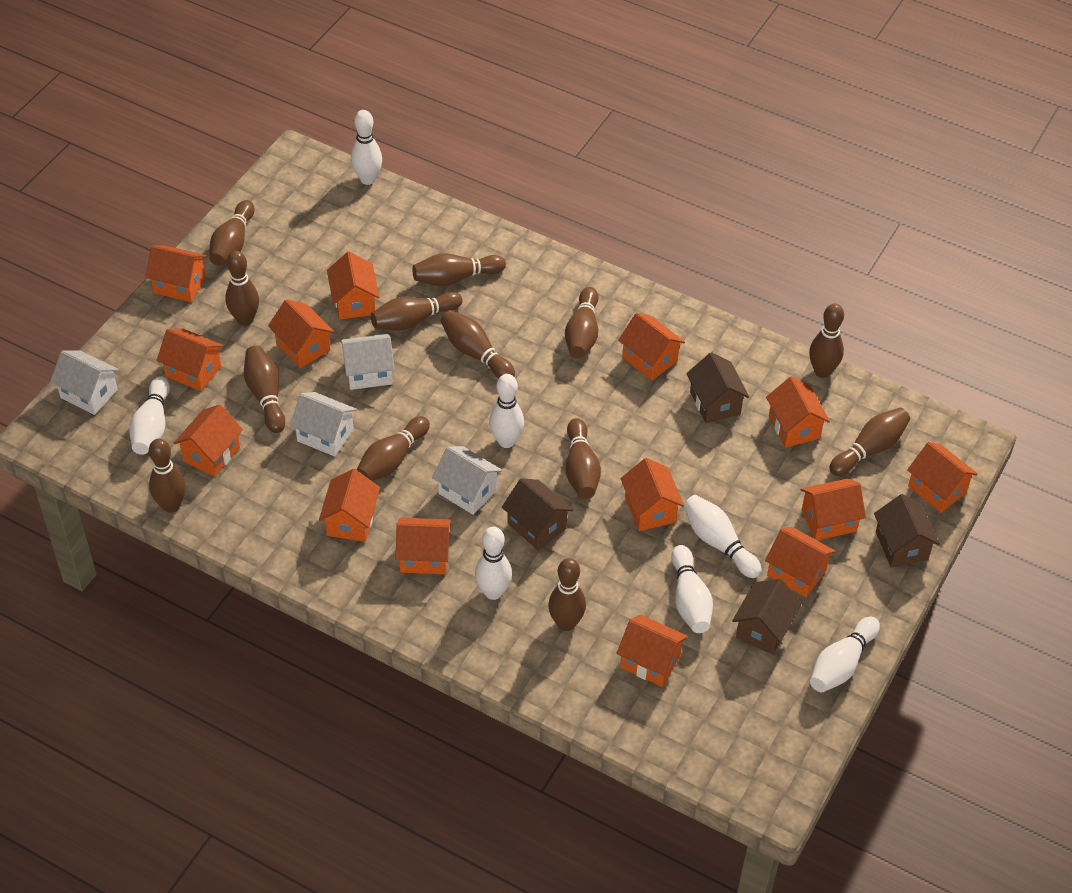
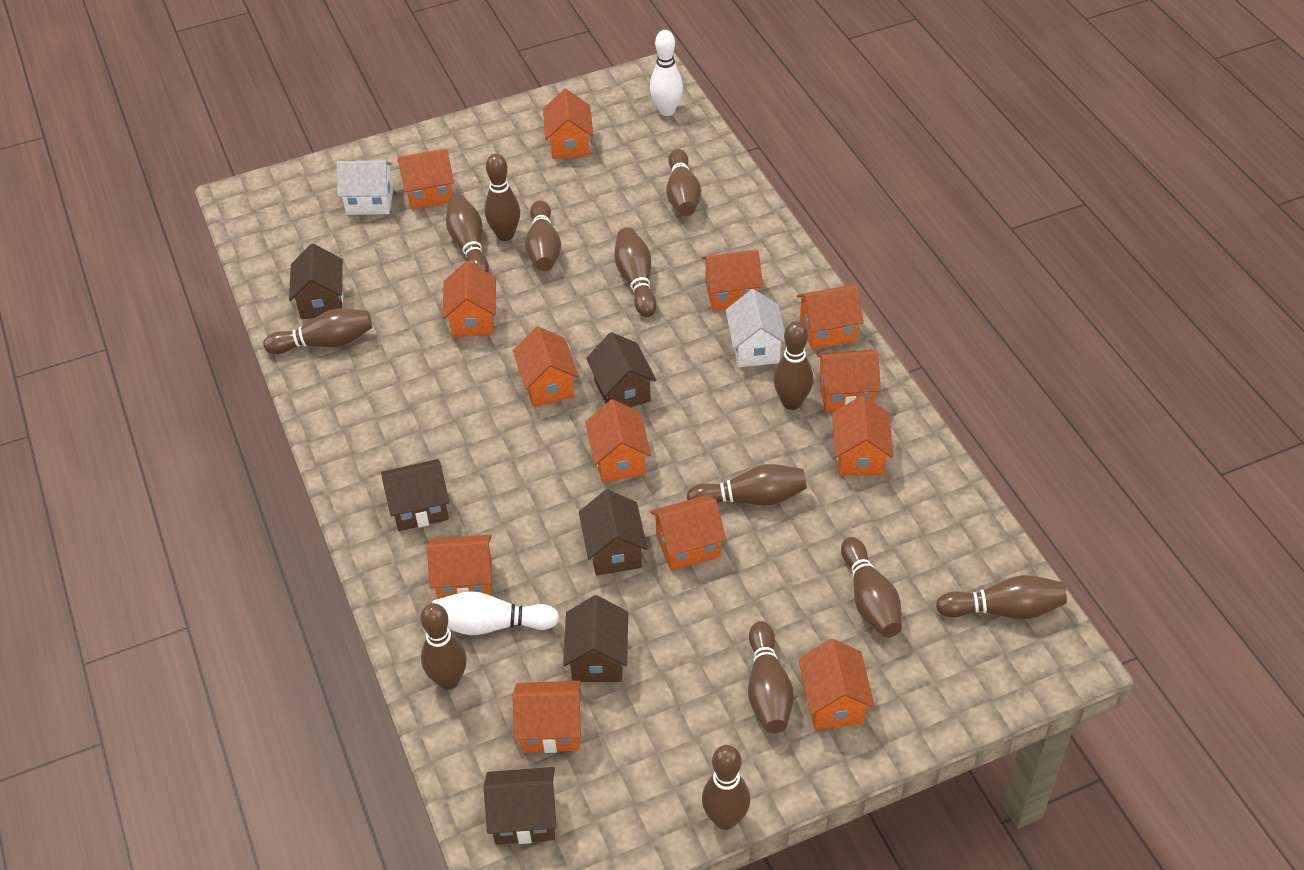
brown house: [502,478,573,550] [686,352,749,423] [732,578,802,654] [874,494,940,568] = 4 -> [289,244,343,319] [382,459,449,531] [484,767,556,845] [563,595,628,682] [579,489,648,576] [586,332,656,408] = 6
orange house: [145,245,207,302] [156,328,223,391] [174,404,243,477] [268,299,334,368] [319,469,380,542] [327,252,380,320] [396,517,451,574] [616,614,688,687] [618,313,685,380] [620,458,684,531] [765,526,836,597] [766,376,830,448] [800,478,866,540] [907,442,978,513] = 14 -> [398,148,454,210] [427,535,492,599] [443,261,496,337] [512,681,581,753] [513,326,579,407] [543,89,593,159] [585,399,651,482] [650,495,726,571] [702,250,763,311] [797,285,864,350] [799,639,875,730] [817,350,881,412] [832,395,893,476] = 13
white bowling pin: [129,376,170,455] [351,110,382,185] [475,527,512,600] [489,374,524,448] [671,545,713,633] [683,495,762,578] [810,617,880,692] = 7 -> [432,591,559,635] [650,30,683,116] = 2
white house: [50,350,119,415] [290,392,357,456] [340,334,395,390] [432,446,502,515] = 4 -> [336,160,393,215] [726,289,785,367] = 2

